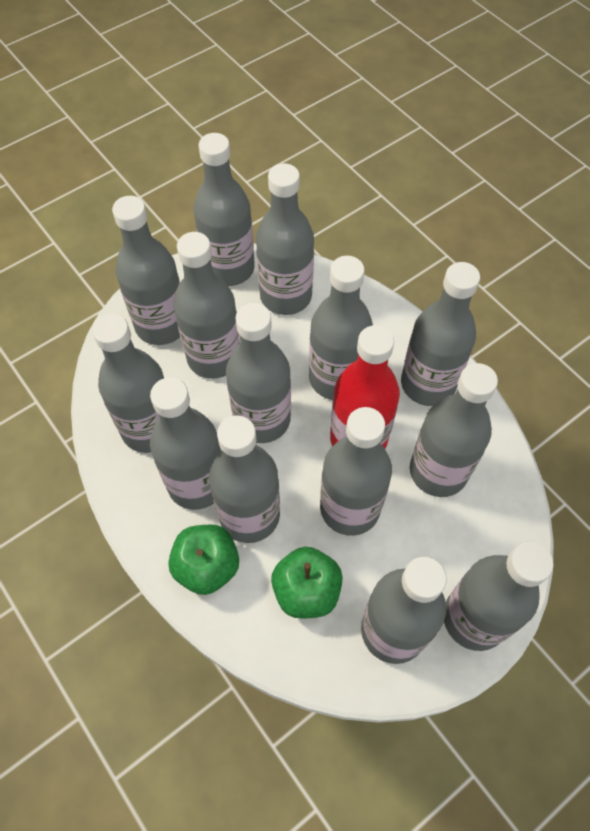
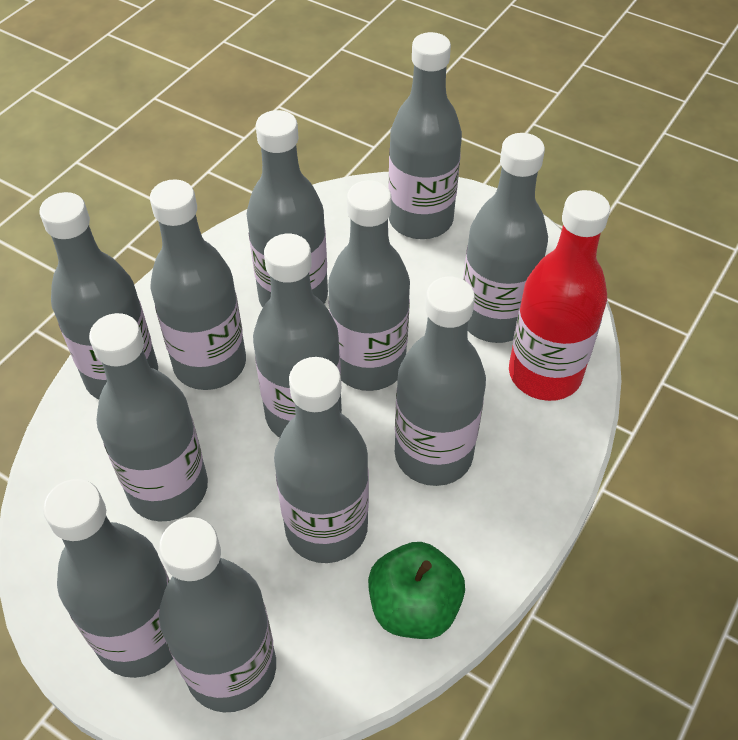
green apple: [168,525,239,595] [271,547,343,619] = 2 -> [368,542,465,639] = 1
grey bottle: [92,313,164,453] [112,196,180,345] [150,377,221,510] [174,232,240,379] [194,133,255,286] [209,416,280,543] [226,303,291,443] [256,163,314,315] [309,256,373,400] [320,407,392,536] [361,557,447,664] [401,262,480,406] [410,363,498,497] [444,541,554,651] = 14 -> [39,192,158,399] [43,479,173,678] [89,313,208,521] [150,179,246,390] [159,517,276,712] [247,110,328,307] [253,234,342,438] [274,357,369,563] [328,180,410,391] [388,32,462,239] [395,277,486,486] [463,133,548,343] = 12

